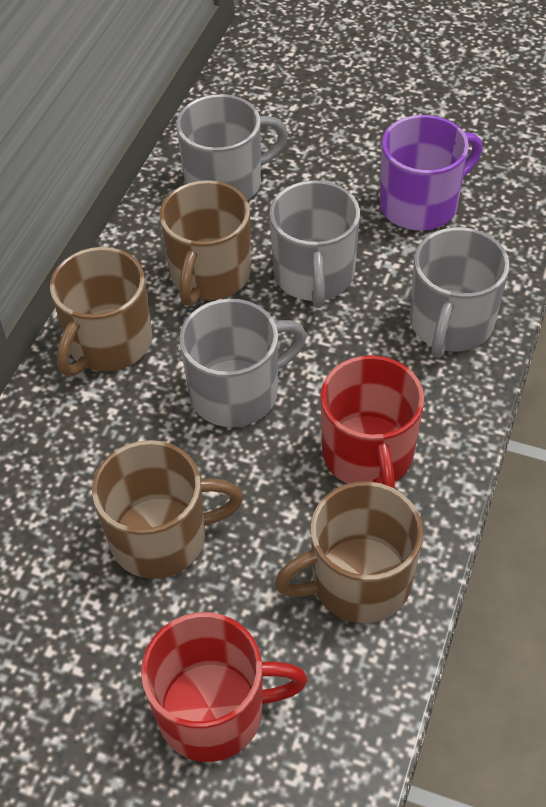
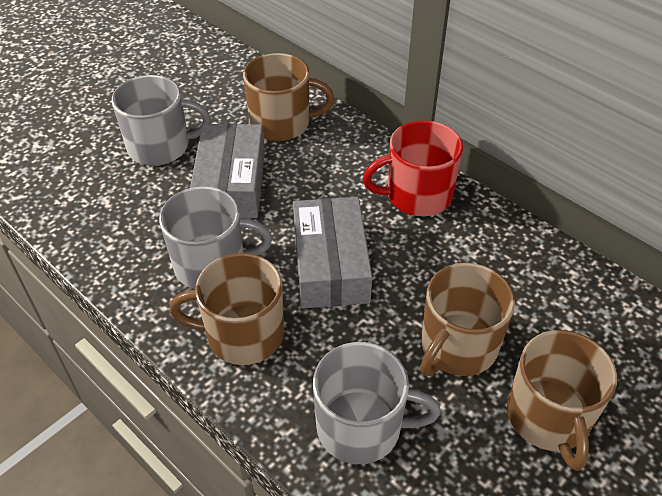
grey box: none = 0 -> [190,124,265,218] [293,197,372,308] = 2
grey mug: [176,94,288,201] [179,299,306,427] [269,181,360,308] [410,227,509,358] = 4 -> [112,75,211,166] [159,186,272,289] [313,342,441,464] = 3
purple mug: [380,115,482,230] = 1 -> none = 0
red mug: [141,612,308,762] [321,355,424,489] = 2 -> [363,120,463,216] = 1

